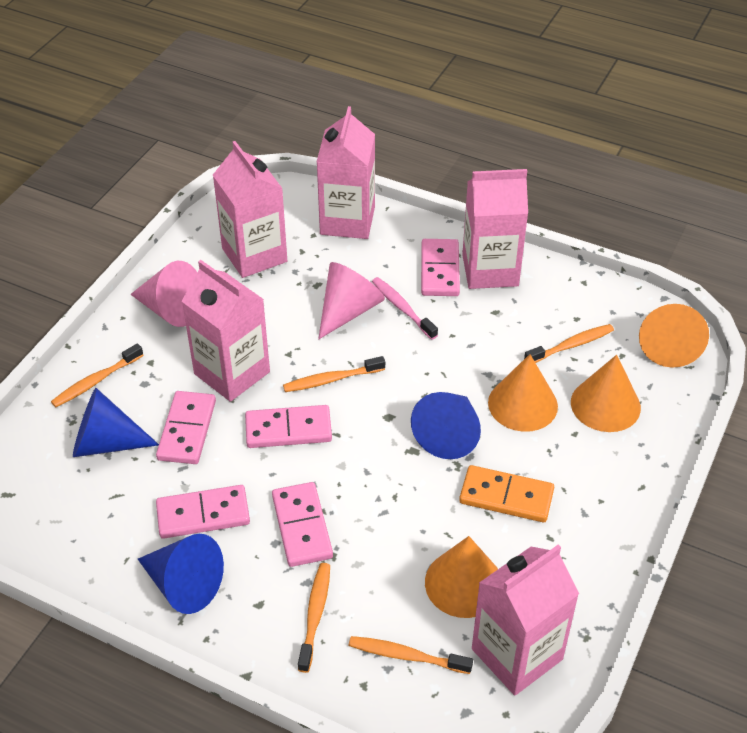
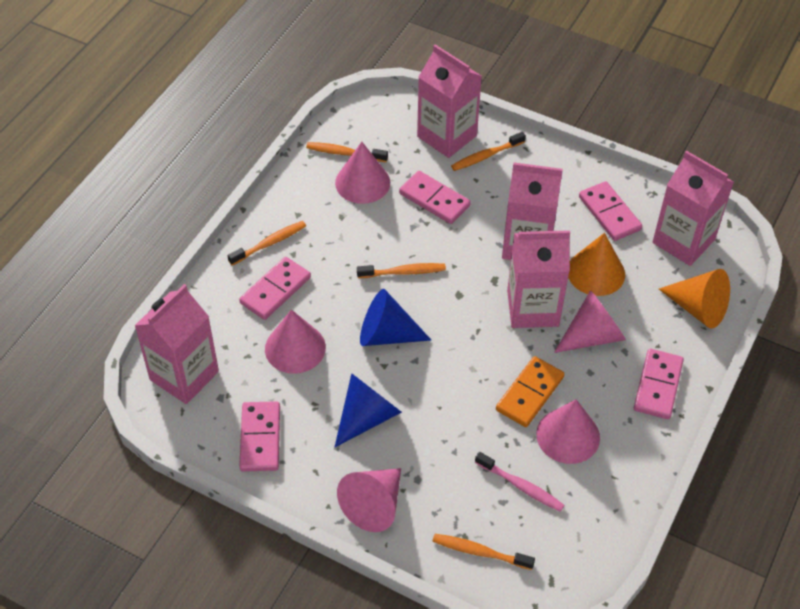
blue cone: [73,388,159,457] [138,534,224,614] [411,392,481,459] = 3 -> [335,373,402,447] [360,289,431,346] = 2
orange cone: [425,536,498,618] [488,354,558,432] [571,355,641,432] [639,304,709,368] = 4 -> [568,233,625,296] [659,269,730,329] = 2
pink cone: [130,261,197,327] [318,262,385,339] = 2 -> [265,310,326,374] [335,142,390,204] [337,468,401,532] [536,399,600,464] [554,290,626,353] = 5

